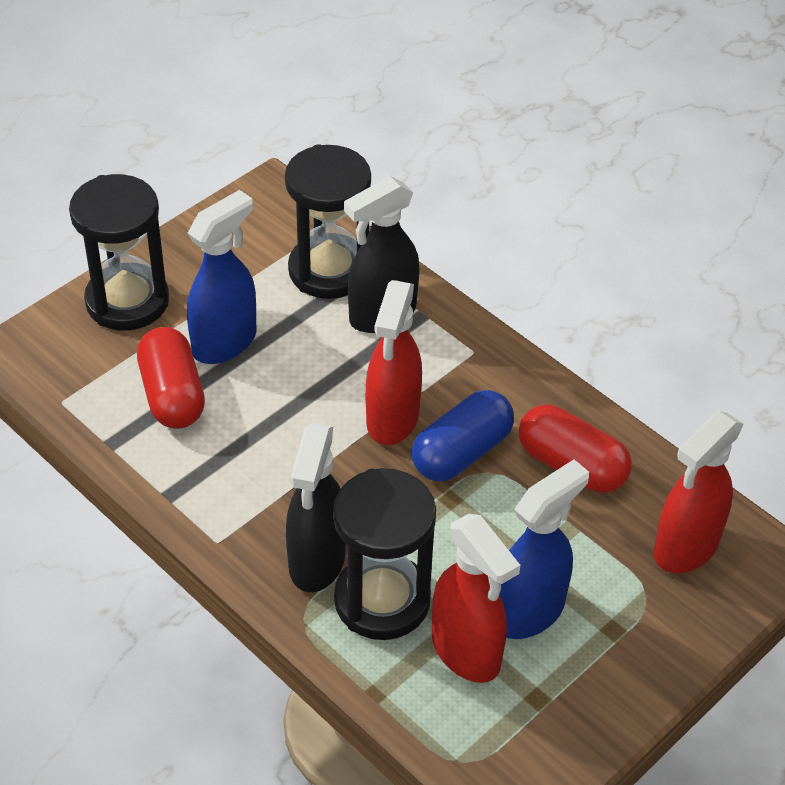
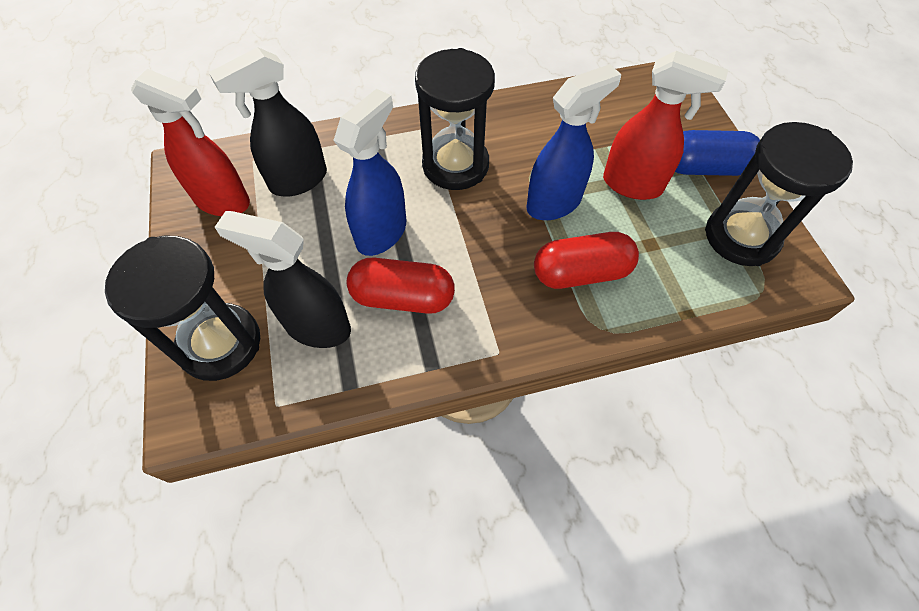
red spray bottle: [366,280,422,445] [432,514,520,683] [654,411,744,573] = 3 -> [131,69,250,216] [603,51,728,200] = 2

